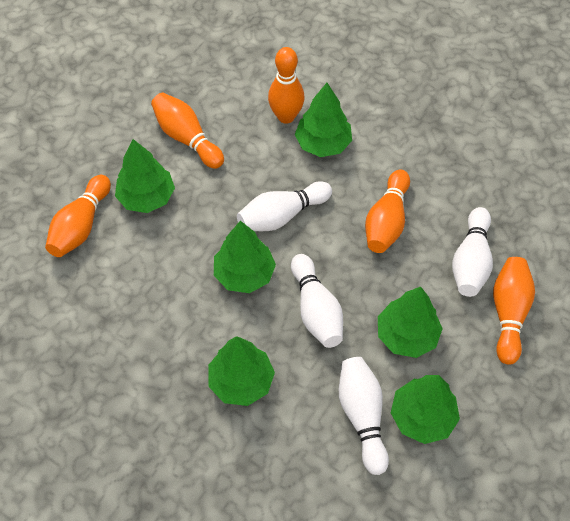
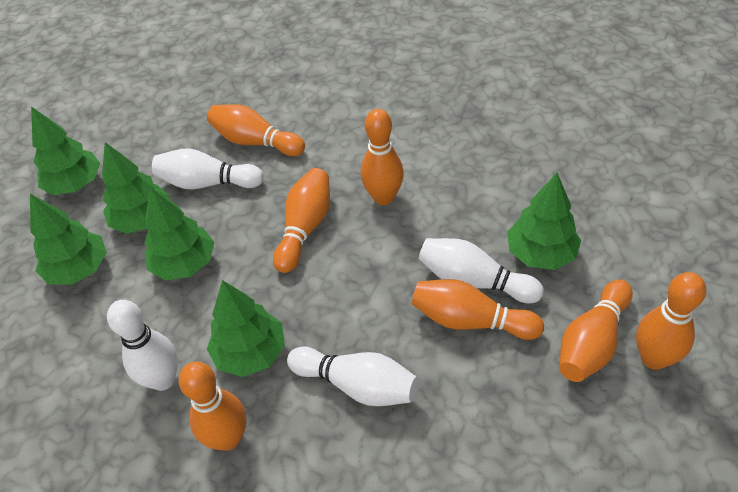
orange bowling pin: [45,175,111,257] [151,93,224,169] [268,47,304,124] [365,170,410,253] [493,257,535,365] = 5 -> [179,362,246,451] [207,104,305,156] [273,168,330,273] [361,109,404,205] [411,279,544,340] [559,279,633,382] [636,272,706,370] = 7

